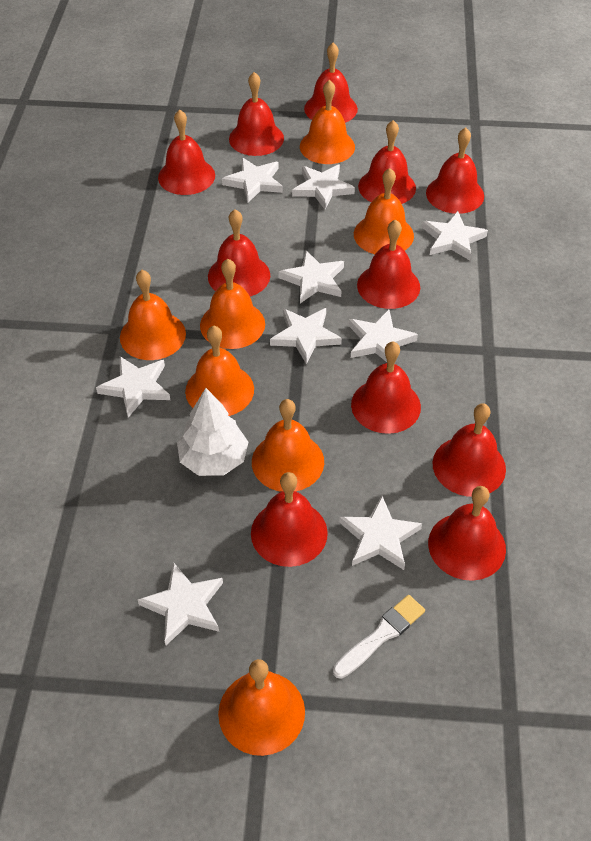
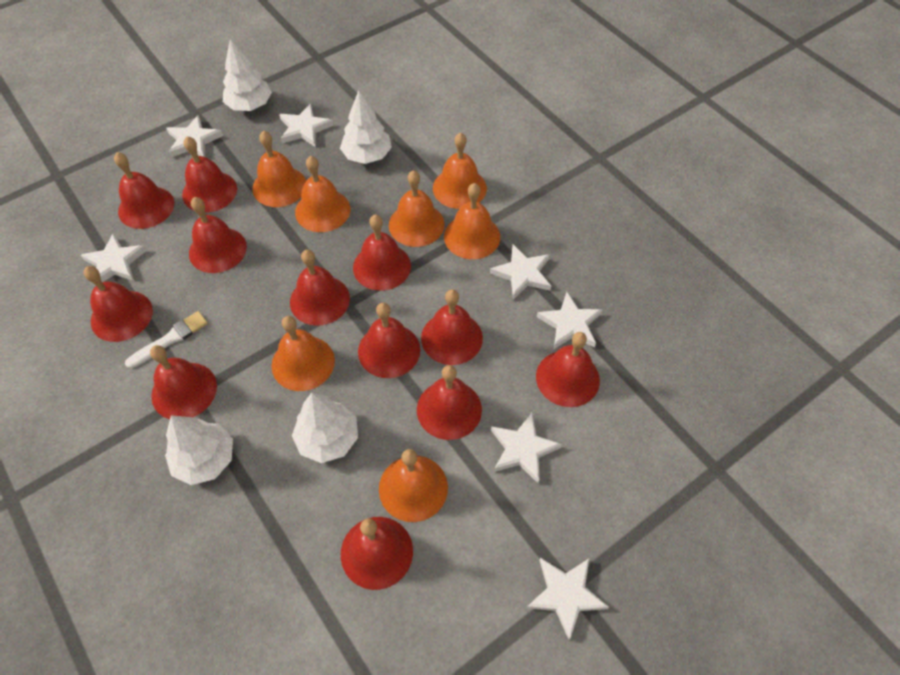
red bell: [158,109,215,195] [208,209,270,296] [229,72,284,156] [251,472,328,567] [304,43,358,123] [351,341,421,434] [357,219,420,309] [358,120,416,204] [426,128,484,214] [428,486,506,581] [433,403,506,497] = 11 -> [83,266,153,342] [114,152,174,229] [150,345,217,419] [182,136,237,213] [189,197,247,273] [290,250,350,326] [341,517,413,590] [353,214,411,291] [358,303,420,378] [417,365,482,440] [421,289,483,365] [536,332,600,407] = 12
white star: [96,356,170,418] [138,563,223,645] [222,157,283,203] [270,308,342,365] [278,250,344,303] [292,165,355,209] [339,496,422,570] [348,310,418,362] [422,211,488,261] = 9 -> [81,233,147,287] [166,115,223,157] [279,104,334,147] [490,245,551,300] [491,413,562,483] [527,558,609,640] [537,292,603,349] = 7
white tree: [177,388,248,476] = 1 -> [165,415,233,485] [223,39,272,111] [292,392,358,463] [340,91,392,164] = 4

